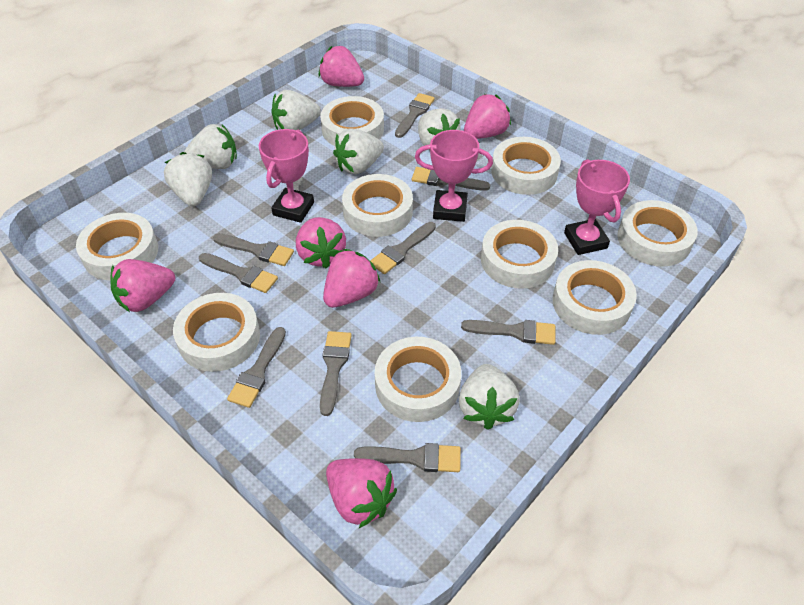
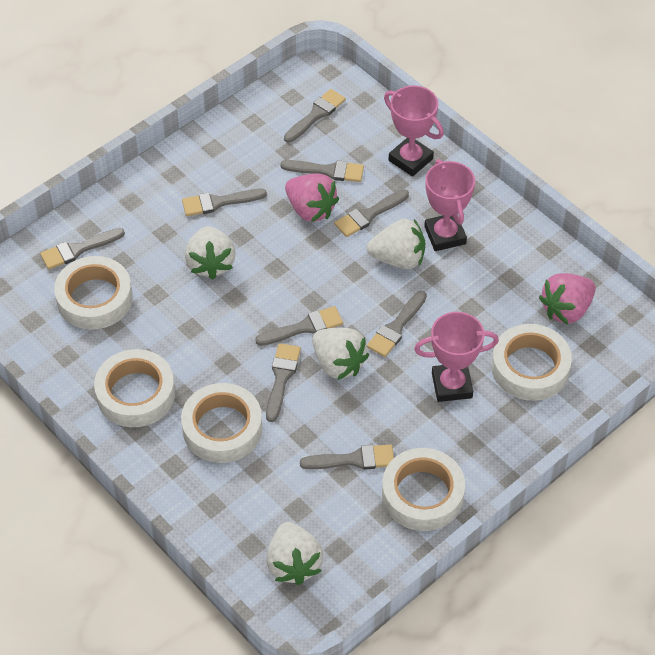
pink strawberry: [110,259,175,312] [296,217,346,269] [319,46,364,87] [323,249,381,308] [326,458,397,528] [464,94,511,139] = 6 -> [285,173,339,222] [539,273,596,324] = 2
white strawberry: [164,152,212,206] [184,124,237,169] [271,90,321,130] [333,128,384,174] [418,108,461,150] [459,364,520,430] = 6 -> [185,226,236,280] [267,522,323,585] [312,328,369,380] [367,219,425,269] = 4
white tape: [76,213,158,280] [173,293,260,372] [320,96,384,146] [342,174,413,237] [375,337,461,422] [481,220,558,289] [491,137,561,195] [552,260,637,335] [617,200,698,267] = 9 -> [54,256,133,330] [94,349,175,427] [181,383,262,463] [382,448,465,531] [492,324,572,401] = 5

